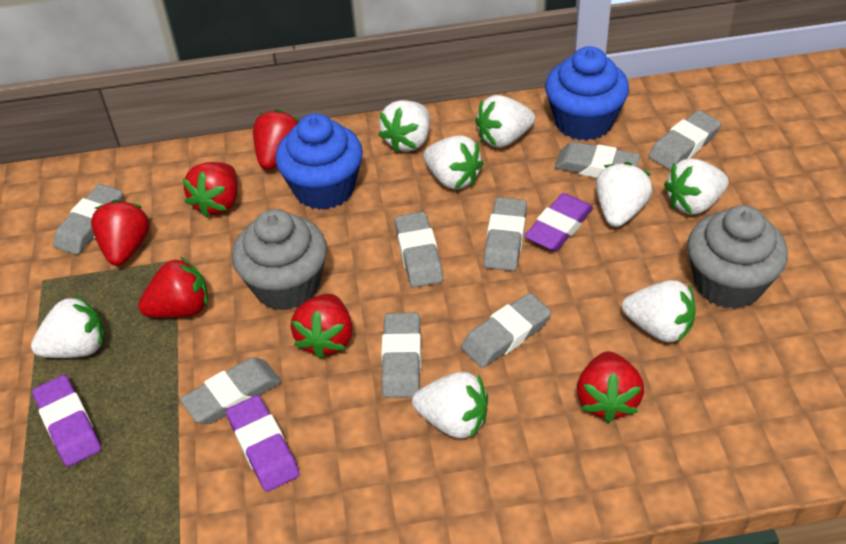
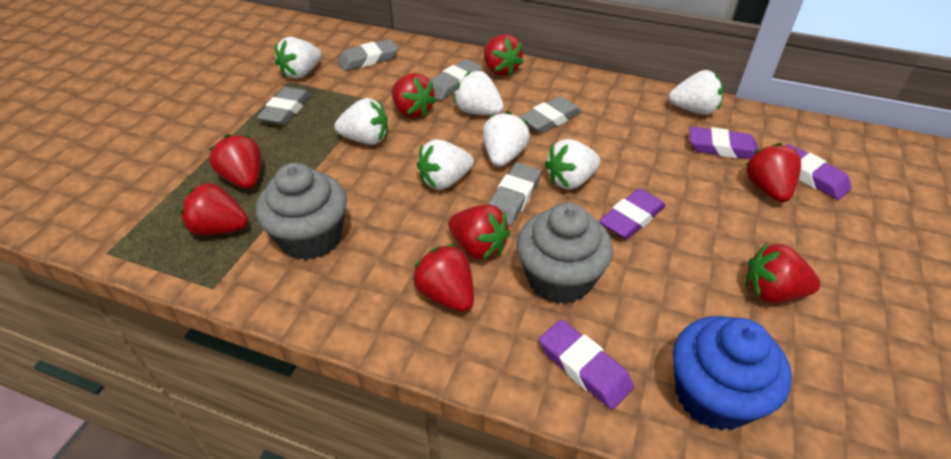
blue cupcake: [275,113,363,210] [545,46,629,141] = 2 -> [673,316,792,431] = 1
grey eraser: [53,184,123,255] [180,357,281,424] [381,313,421,398] [395,212,443,288] [461,293,551,368] [483,197,527,271] [555,142,640,178] [649,110,721,170] = 8 -> [257,87,311,126] [338,39,398,71] [430,59,482,101] [488,163,541,226] [519,96,581,133] = 5
purple eraser: [32,375,101,467] [226,395,300,492] [524,193,593,251] = 3 -> [539,320,634,410] [599,188,666,239] [690,127,758,159] [786,144,852,200] = 4
red strawberry: [91,200,150,266] [138,257,208,318] [183,162,238,217] [253,109,300,170] [291,294,353,359] [577,351,644,423] = 6 -> [180,182,248,236] [209,134,261,189] [391,73,437,118] [413,244,474,312] [448,204,510,260] [484,34,524,76] [745,143,801,202] [745,243,821,303] = 8
white strawberry: [31,295,105,358] [379,100,430,153] [412,371,488,439] [423,135,484,190] [475,95,535,148] [596,162,653,227] [622,280,696,343] [664,158,729,215] = 8 -> [275,37,321,79] [334,98,388,145] [417,139,474,190] [454,71,504,115] [483,111,530,167] [544,139,600,189] [669,70,724,115] = 7

